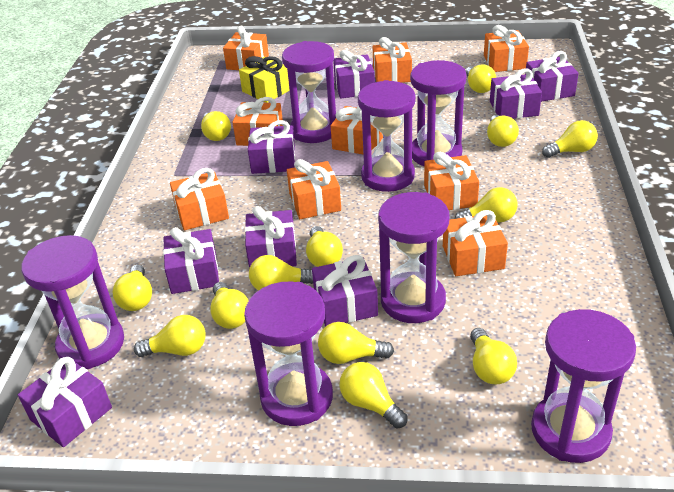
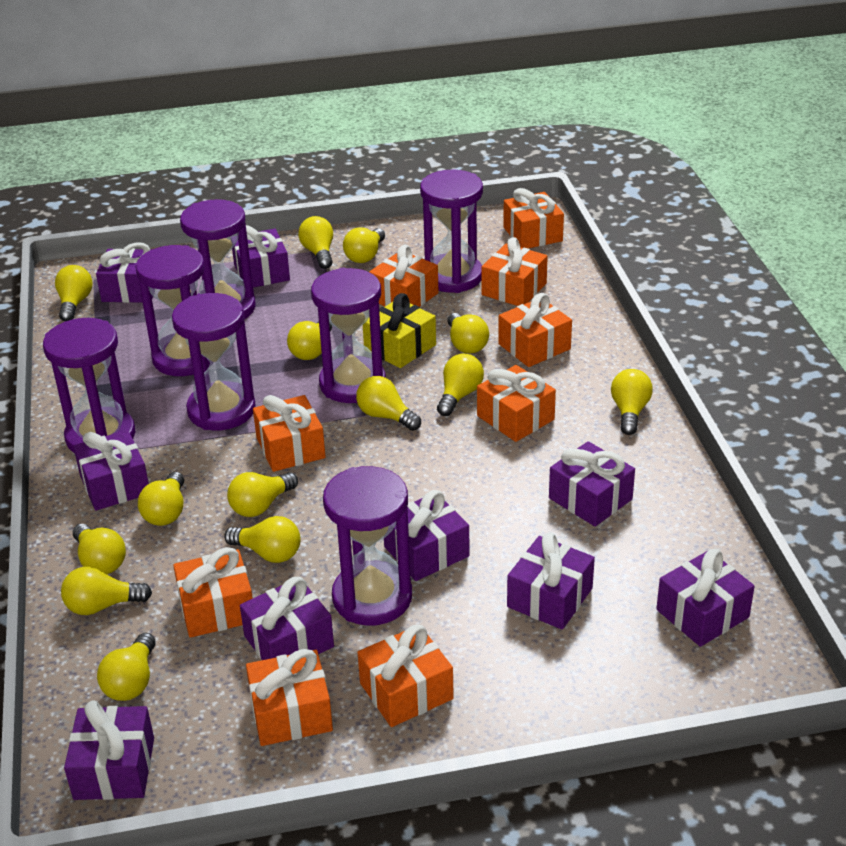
purple gift: [18,357,112,447] [163,227,219,294] [245,206,297,268] [248,120,295,174] [312,255,378,327] [333,50,375,99] [490,69,542,119] [525,51,579,102] = 8 -> [64,700,154,800] [73,430,149,511] [96,242,153,303] [232,225,290,288] [240,577,334,660] [384,490,470,581] [507,532,595,630] [549,441,635,527] [656,549,755,647] = 9
yellow light bulb: [112,265,152,311] [134,315,205,357] [201,111,231,141] [210,282,249,329] [249,255,313,291] [306,226,343,267] [318,322,394,364] [339,362,408,428] [455,187,518,222] [466,65,496,93] [470,328,517,384] [487,115,519,147] [542,120,598,158] = 13 -> [55,265,93,321] [61,567,152,615] [73,524,126,574] [97,633,156,701] [138,472,184,526] [224,516,300,563] [227,472,298,517] [287,321,332,360] [298,216,333,269] [343,227,385,263] [356,376,421,431] [437,354,484,416] [447,313,489,353] [611,369,653,435] = 14

